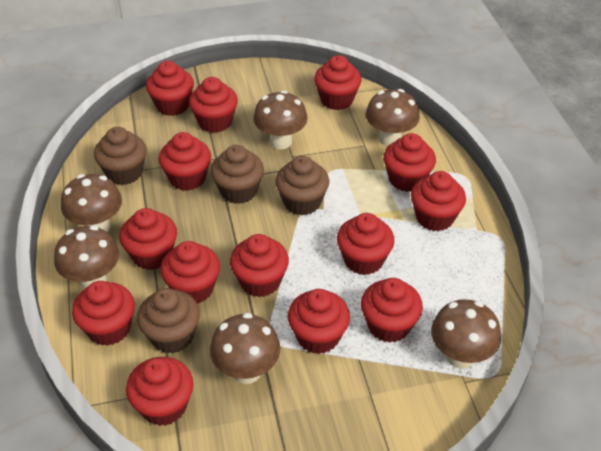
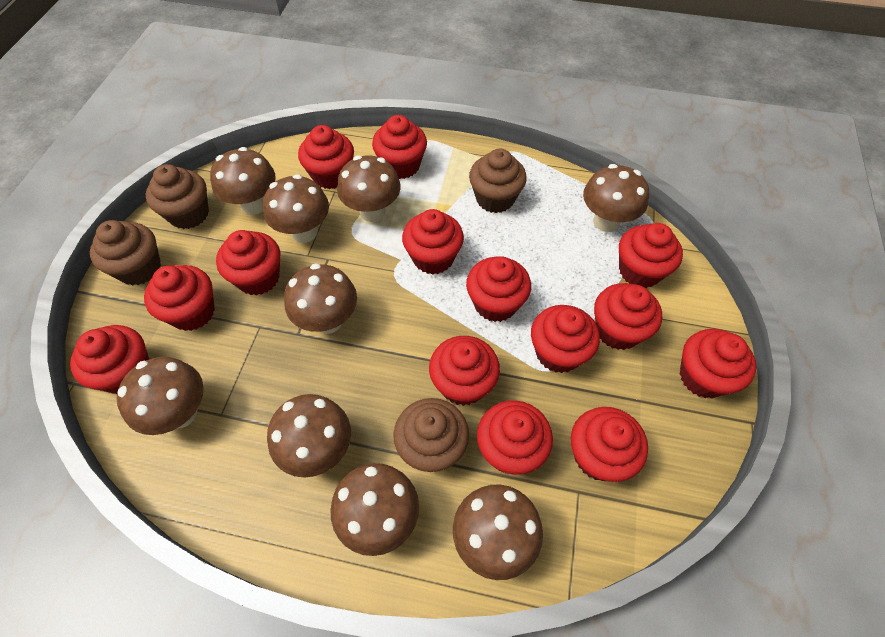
brown mushroom: [54,225,119,289] [61,174,122,232] [210,313,280,384] [253,90,308,149] [365,89,420,146] [431,299,501,369] = 6 -> [117,357,204,435] [210,147,276,215] [263,174,329,243] [267,394,351,478] [284,263,357,334] [330,463,419,556] [337,155,400,222] [453,484,543,580] [583,164,649,232] = 9

